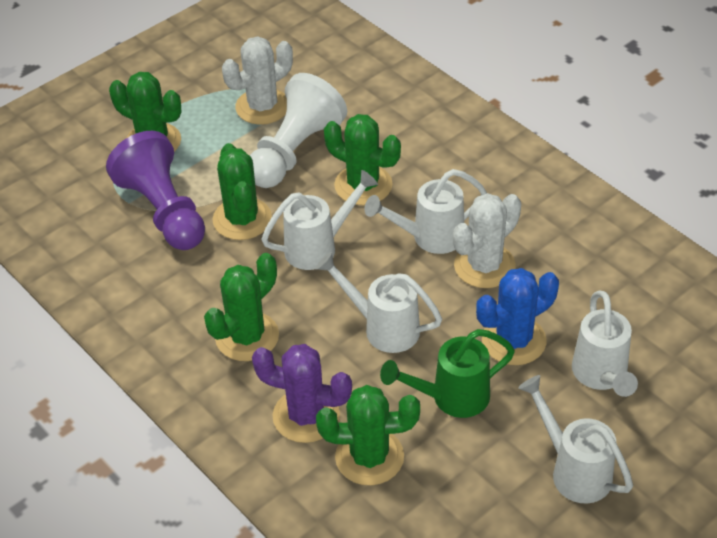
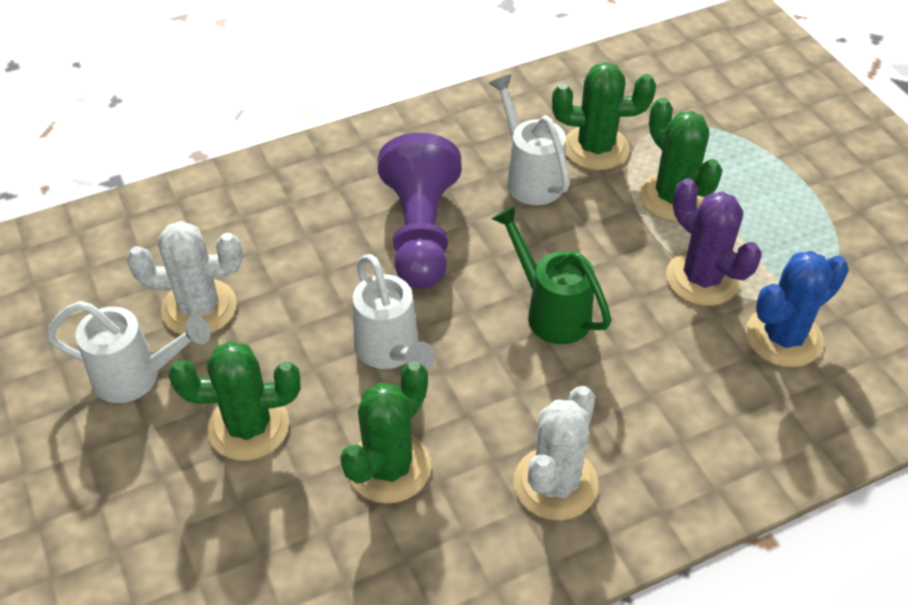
green cactus: [109,72,182,152] [204,253,279,361] [212,143,272,240] [316,385,420,486] [324,114,401,205] = 5 -> [169,341,300,461] [340,361,431,504] [552,62,656,170] [639,98,723,221] = 4
white pawn: [250,73,347,188] = 1 -> none = 0
white watering can: [261,170,378,270] [315,252,442,353] [365,169,487,254] [518,375,633,503] [572,291,638,397] = 5 -> [46,301,211,403] [353,254,435,370] [488,74,570,205] = 3

